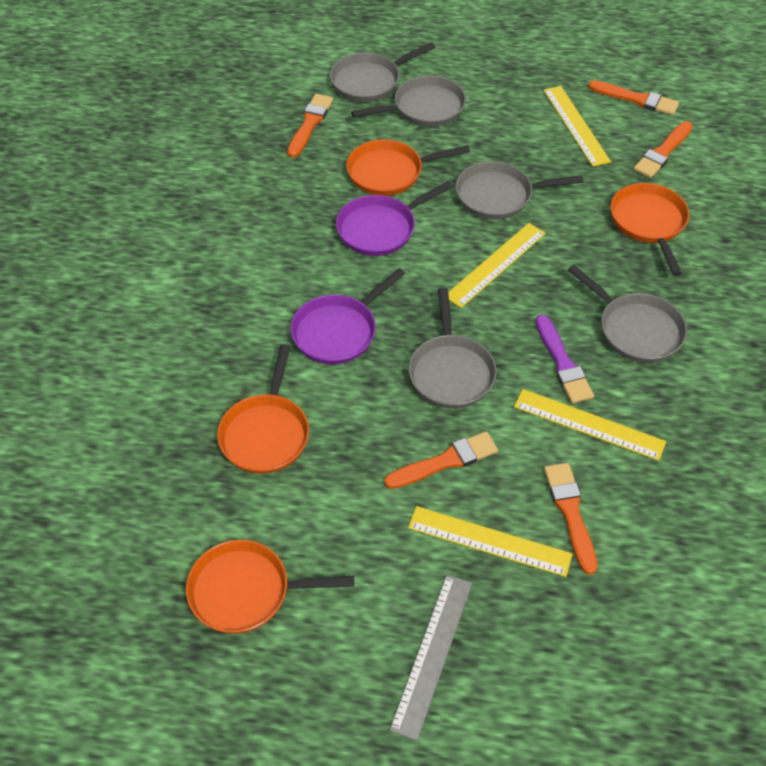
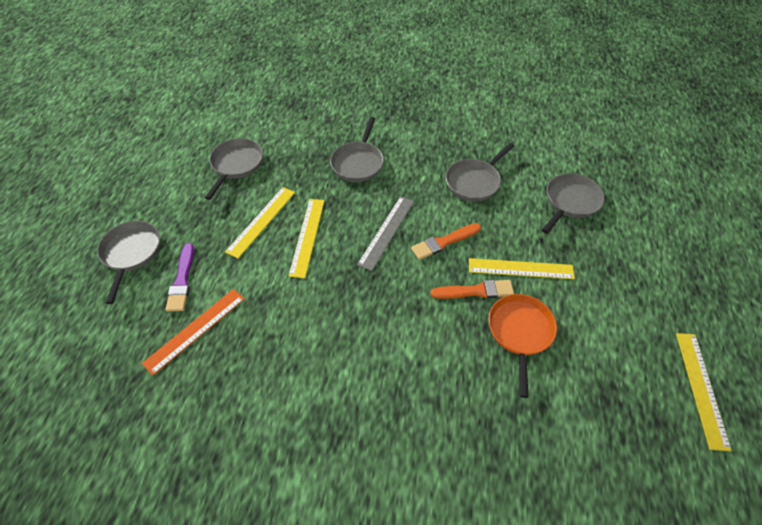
orange brush: [287,94,333,158] [384,431,498,489] [544,463,598,575] [588,80,679,115] [633,121,693,178] = 5 -> [411,223,481,260] [431,280,514,299] = 2
orange pan: [186,540,354,634] [217,344,309,474] [346,139,470,196] [611,183,690,276] = 4 -> [488,294,557,398] = 1
orange ruler: none = 0 -> [142,289,245,375] = 1
purple pan: [291,268,405,364] [336,181,453,256] = 2 -> none = 0

